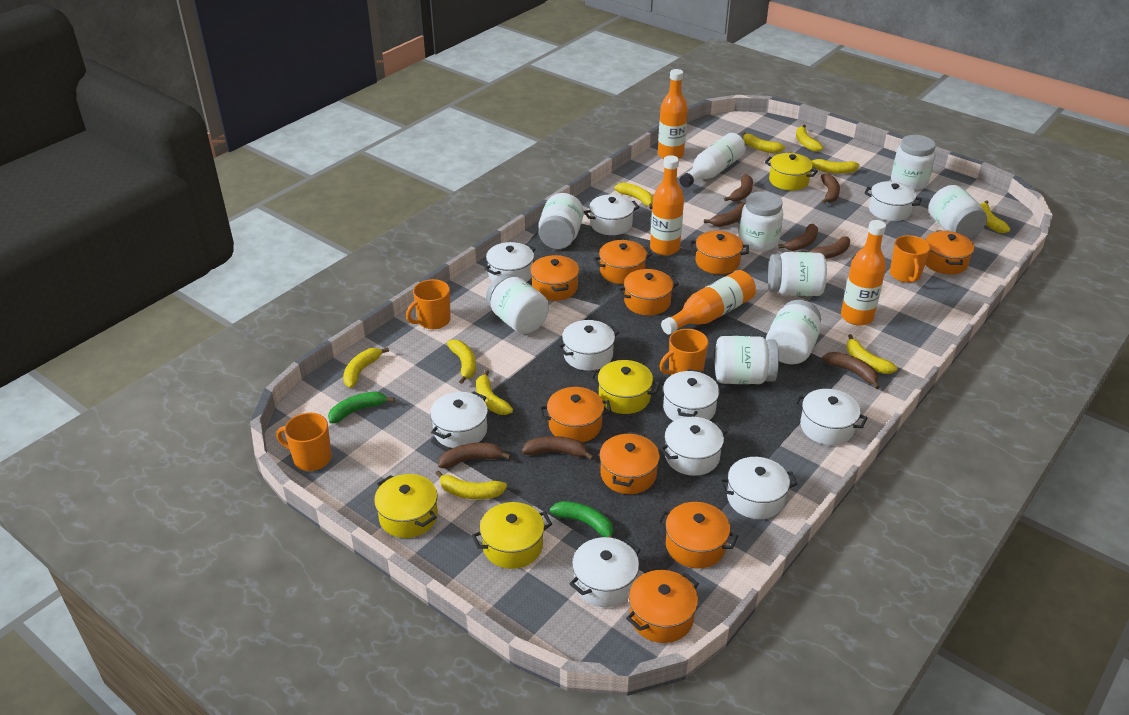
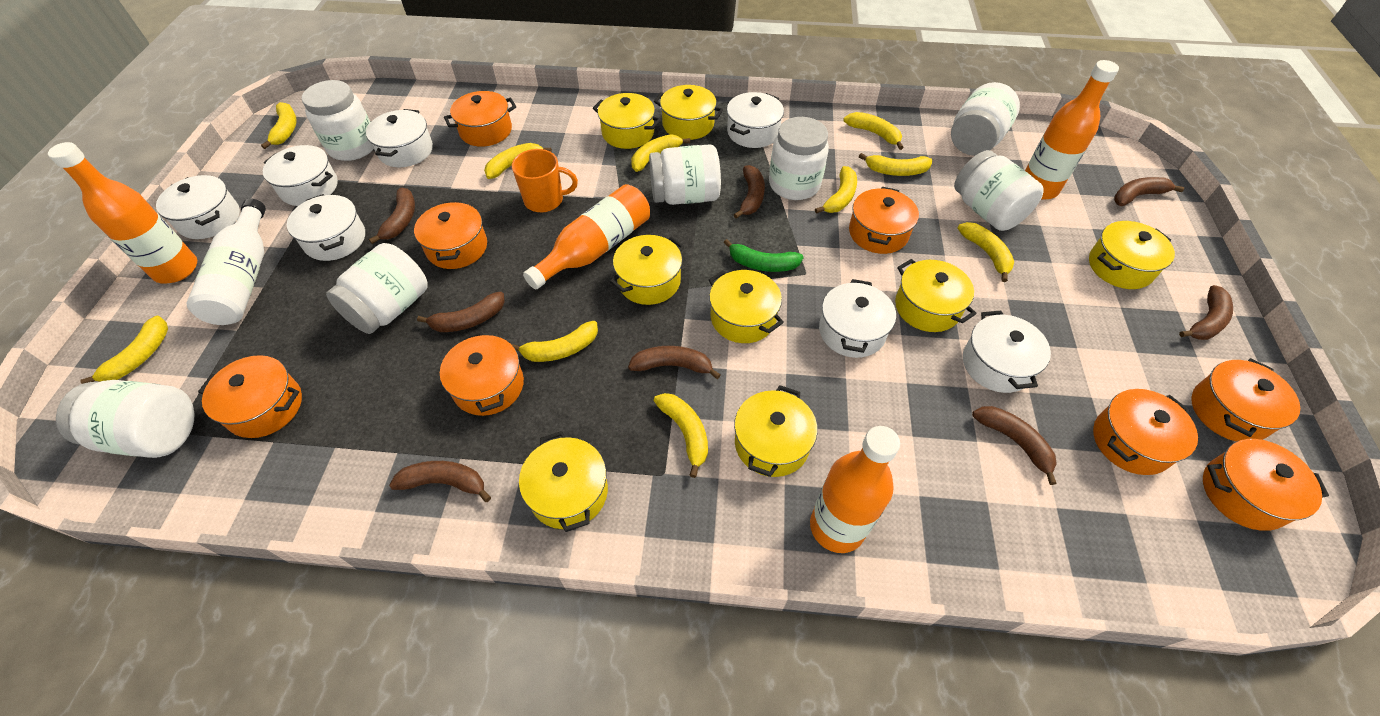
green banana: [328,392,395,424] [550,501,613,538] = 2 -> [723,239,804,272] = 1
orange mug: [276,413,332,471] [406,279,451,329] [660,329,708,375] [890,235,930,283] = 4 -> [512,149,578,212] = 1
orange pot: [530,255,579,301] [540,387,612,443] [593,240,653,284] [599,431,660,494] [618,269,679,315] [626,570,699,643] [657,502,738,568] [690,231,749,274] [925,231,974,274] = 9 -> [198,355,302,438] [414,200,487,269] [440,331,524,416] [444,91,516,147] [849,187,919,254] [1093,389,1198,475] [1191,358,1300,442] [1203,439,1329,531] = 8
white jar: [486,274,549,334] [539,193,584,249] [715,336,779,384] [739,191,783,252] [766,300,821,364] [768,252,827,296] [891,135,936,190] [929,185,987,239] = 8 -> [56,380,194,458] [302,80,374,161] [326,243,428,334] [649,144,721,205] [769,117,829,200] [951,82,1020,156] [954,150,1044,231] = 7
white pot: [430,391,488,448] [485,242,535,282] [557,320,619,371] [570,537,641,607] [584,194,640,235] [660,417,727,476] [663,369,719,421] [719,457,797,519] [794,389,867,445] [864,181,922,221] = 10 -> [156,175,240,239] [263,145,338,206] [287,194,365,261] [366,109,433,167] [727,92,784,148] [819,279,896,358] [963,311,1051,393] = 7
yellow pot: [374,474,438,538] [472,502,552,569] [590,360,660,414] [765,153,818,191] = 4 -> [519,431,608,532] [593,93,661,149] [610,235,684,305] [654,85,723,140] [709,270,784,343] [734,385,818,477] [895,259,976,332] [1089,221,1175,289] = 8

